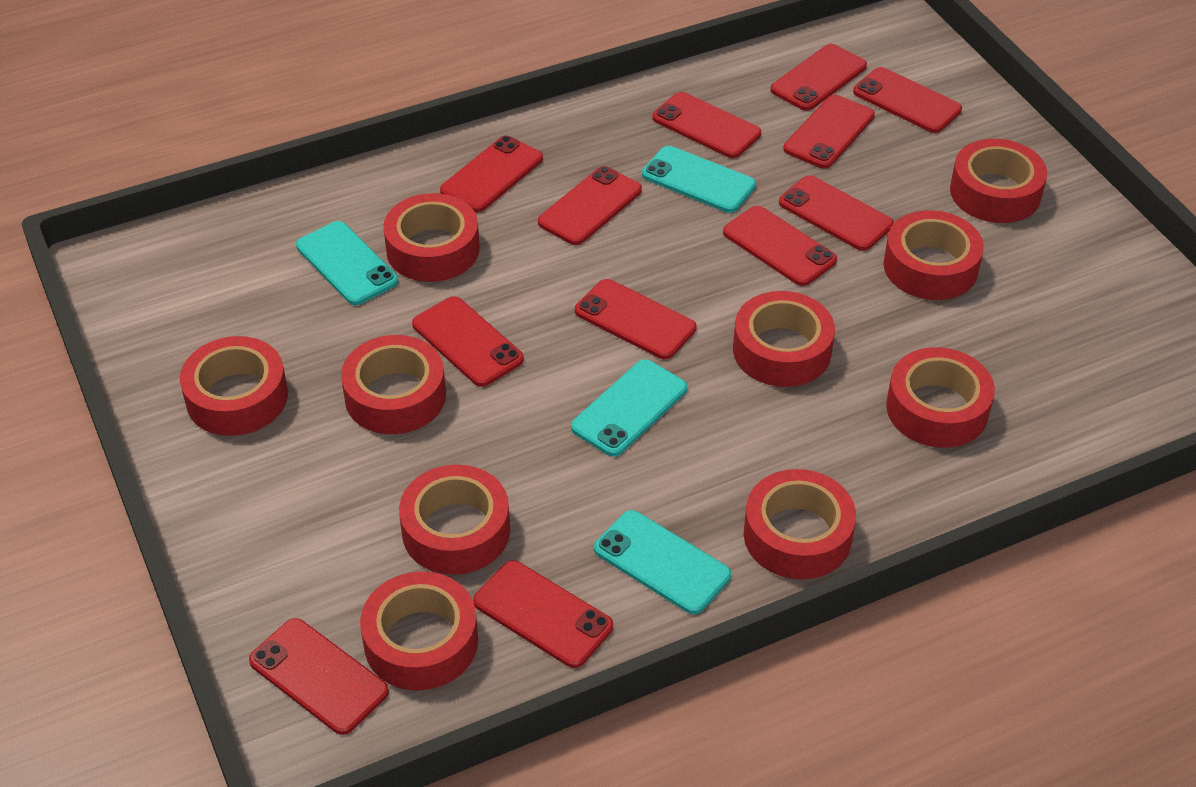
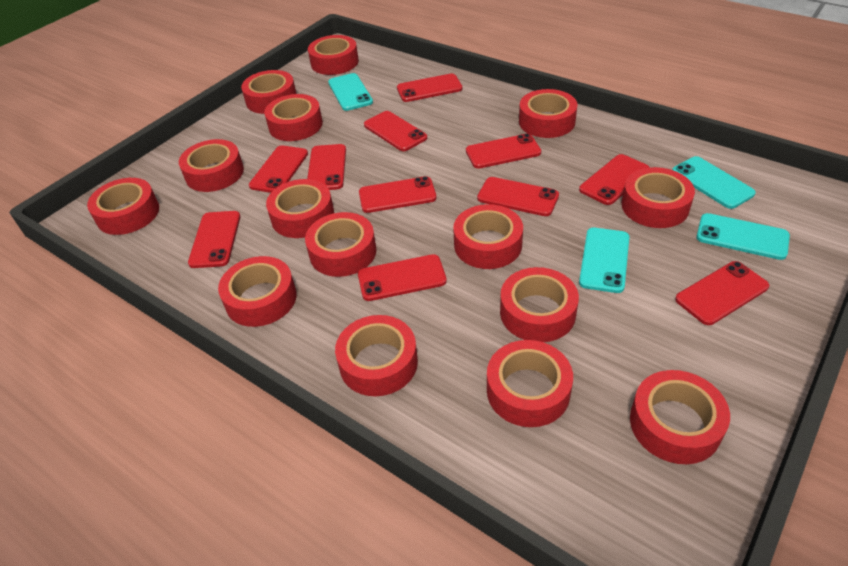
red phone: [249,618,389,735] [412,296,524,387] [440,136,543,212] [473,560,613,668] [538,166,642,245] [575,279,696,359] [652,92,761,158] [723,206,837,286] [771,44,867,111] [779,175,894,251] [783,95,875,169] [853,67,962,133] = 12 -> [188,211,240,268] [249,145,308,193] [307,144,346,190] [358,254,447,301] [359,176,436,213] [364,111,427,151] [397,73,462,102] [466,133,541,169] [477,177,559,216] [579,154,650,205] [675,261,769,325] = 11
red tape: [180,336,288,436] [341,335,446,434] [360,571,478,691] [383,193,480,282] [399,465,510,575] [733,291,835,387] [744,469,856,580] [883,210,984,300] [886,347,995,448] [950,139,1047,223] = 10 -> [87,178,159,235] [179,139,244,192] [218,256,297,327] [241,70,297,114] [264,94,323,141] [266,179,334,238] [305,212,376,277] [308,35,359,75] [335,315,418,396] [453,204,523,269] [487,340,573,427] [500,267,579,342] [519,89,578,138] [621,167,695,228] [630,370,730,464] = 15

